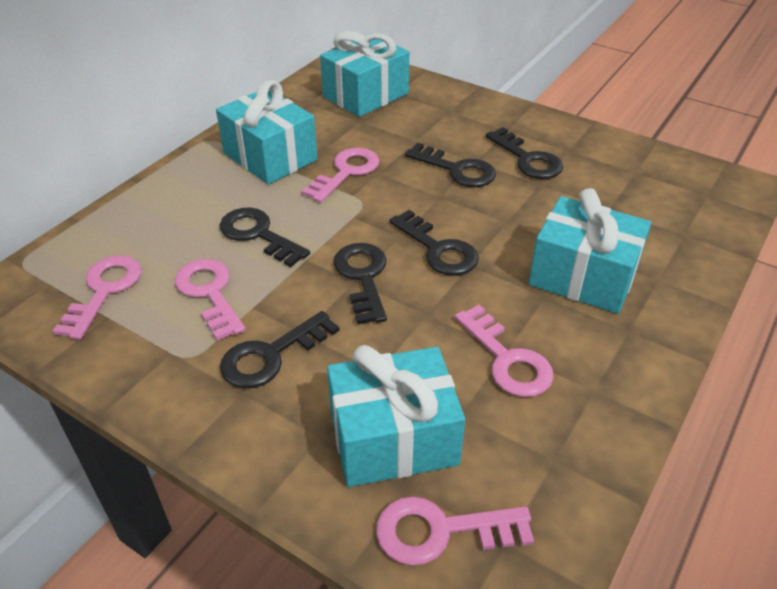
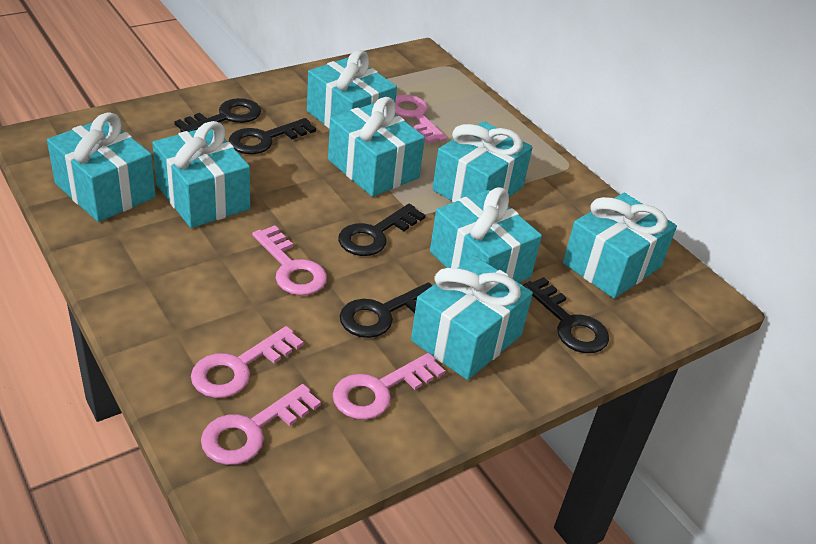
black key: [220,207,310,267] [220,311,340,389] [333,243,387,325] [389,210,479,276] [405,143,496,187] [486,127,563,179] = 6 -> [174,98,261,132] [229,118,316,154] [338,204,426,256] [339,282,433,338] [523,277,609,353] = 5
turquoise gift: [216,80,317,184] [320,31,409,117] [327,345,465,487] [528,188,651,314] = 4 -> [47,112,156,222] [152,121,250,228] [307,50,397,129] [328,97,425,197] [411,256,533,380] [430,187,542,283] [432,121,533,203] [563,193,677,298] = 8

